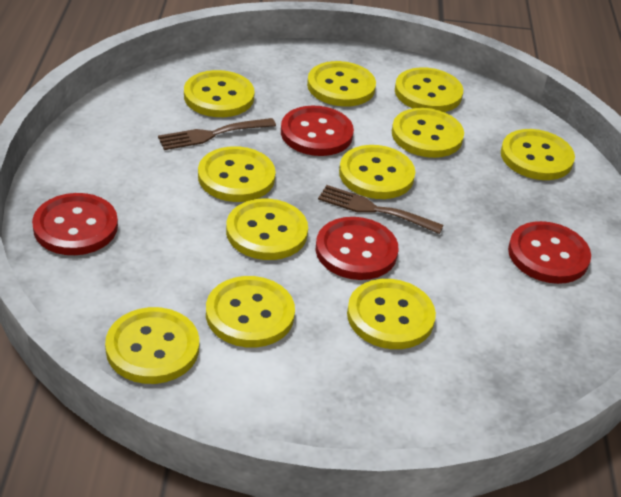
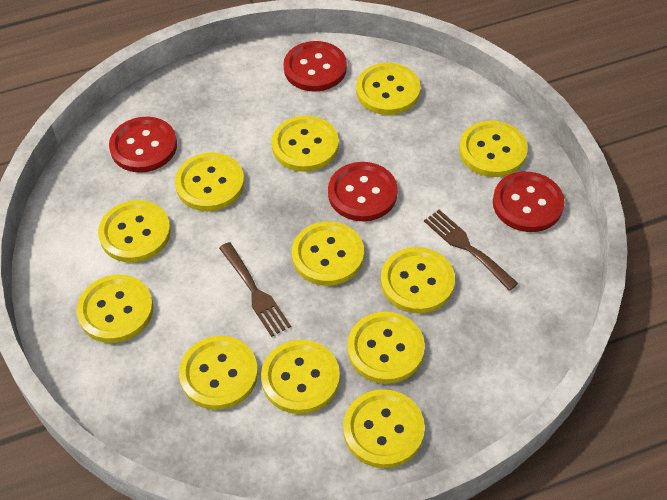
yellow button: [105,307,199,384] [184,70,255,117] [198,146,276,202] [206,276,295,348] [226,198,308,260] [307,61,376,107] [339,145,415,199] [347,279,436,349] [392,108,464,158] [395,67,463,112] [501,129,575,180] = 11 -> [77,275,153,343] [98,200,171,263] [175,152,245,211] [179,336,258,410] [261,340,340,414] [272,116,339,172] [292,221,364,286] [343,389,425,468] [347,312,425,384] [356,63,421,115] [381,247,455,314] [459,121,528,177] = 12

